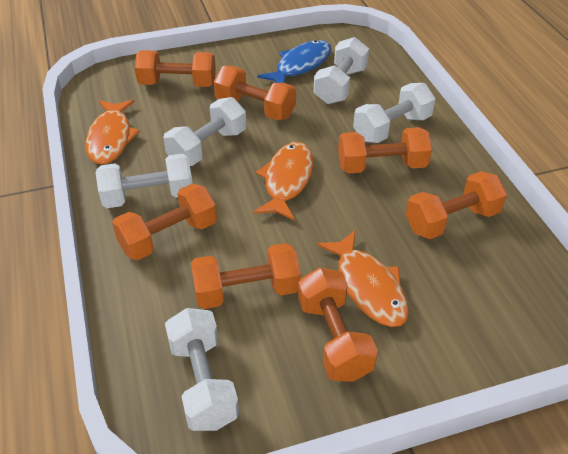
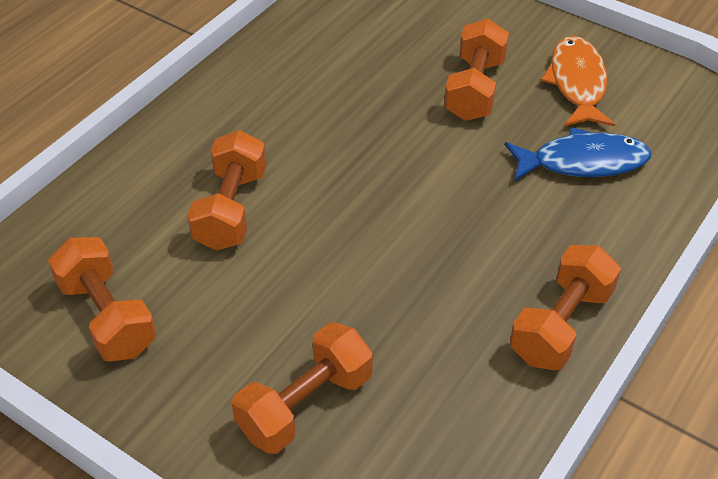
orange dumbbell: [112,183,217,260] [135,50,216,87] [191,243,301,309] [214,66,296,120] [298,268,378,382] [338,127,432,174] [406,171,507,239] = 7 -> [48,237,157,362] [187,130,267,251] [232,322,373,454] [444,18,509,121] [510,245,621,370] = 5
orange fish: [85,100,140,164] [253,142,314,221] [317,230,409,327] = 3 -> [541,36,615,127] = 1
white dumbbell: [96,153,193,208] [163,97,246,166] [165,308,239,431] [314,37,369,104] [353,83,435,143] = 5 -> none = 0

